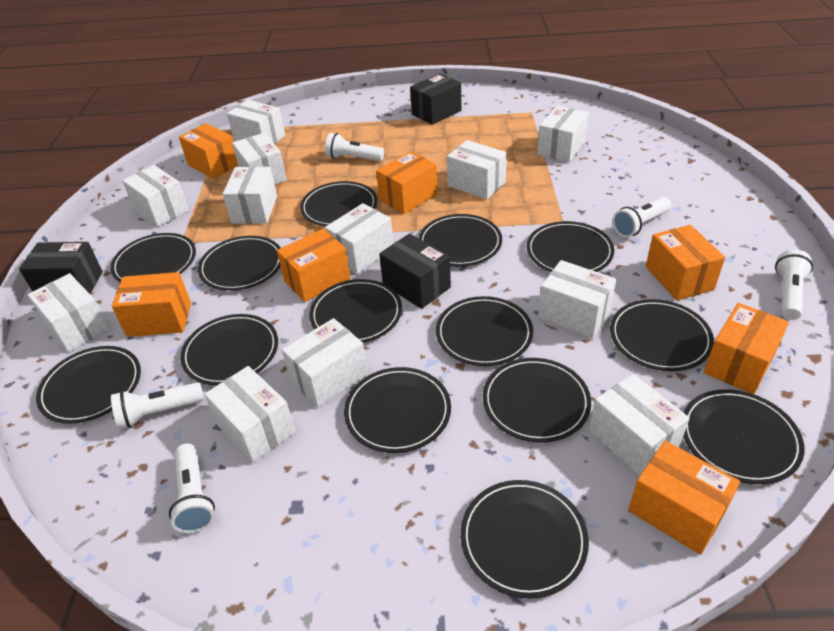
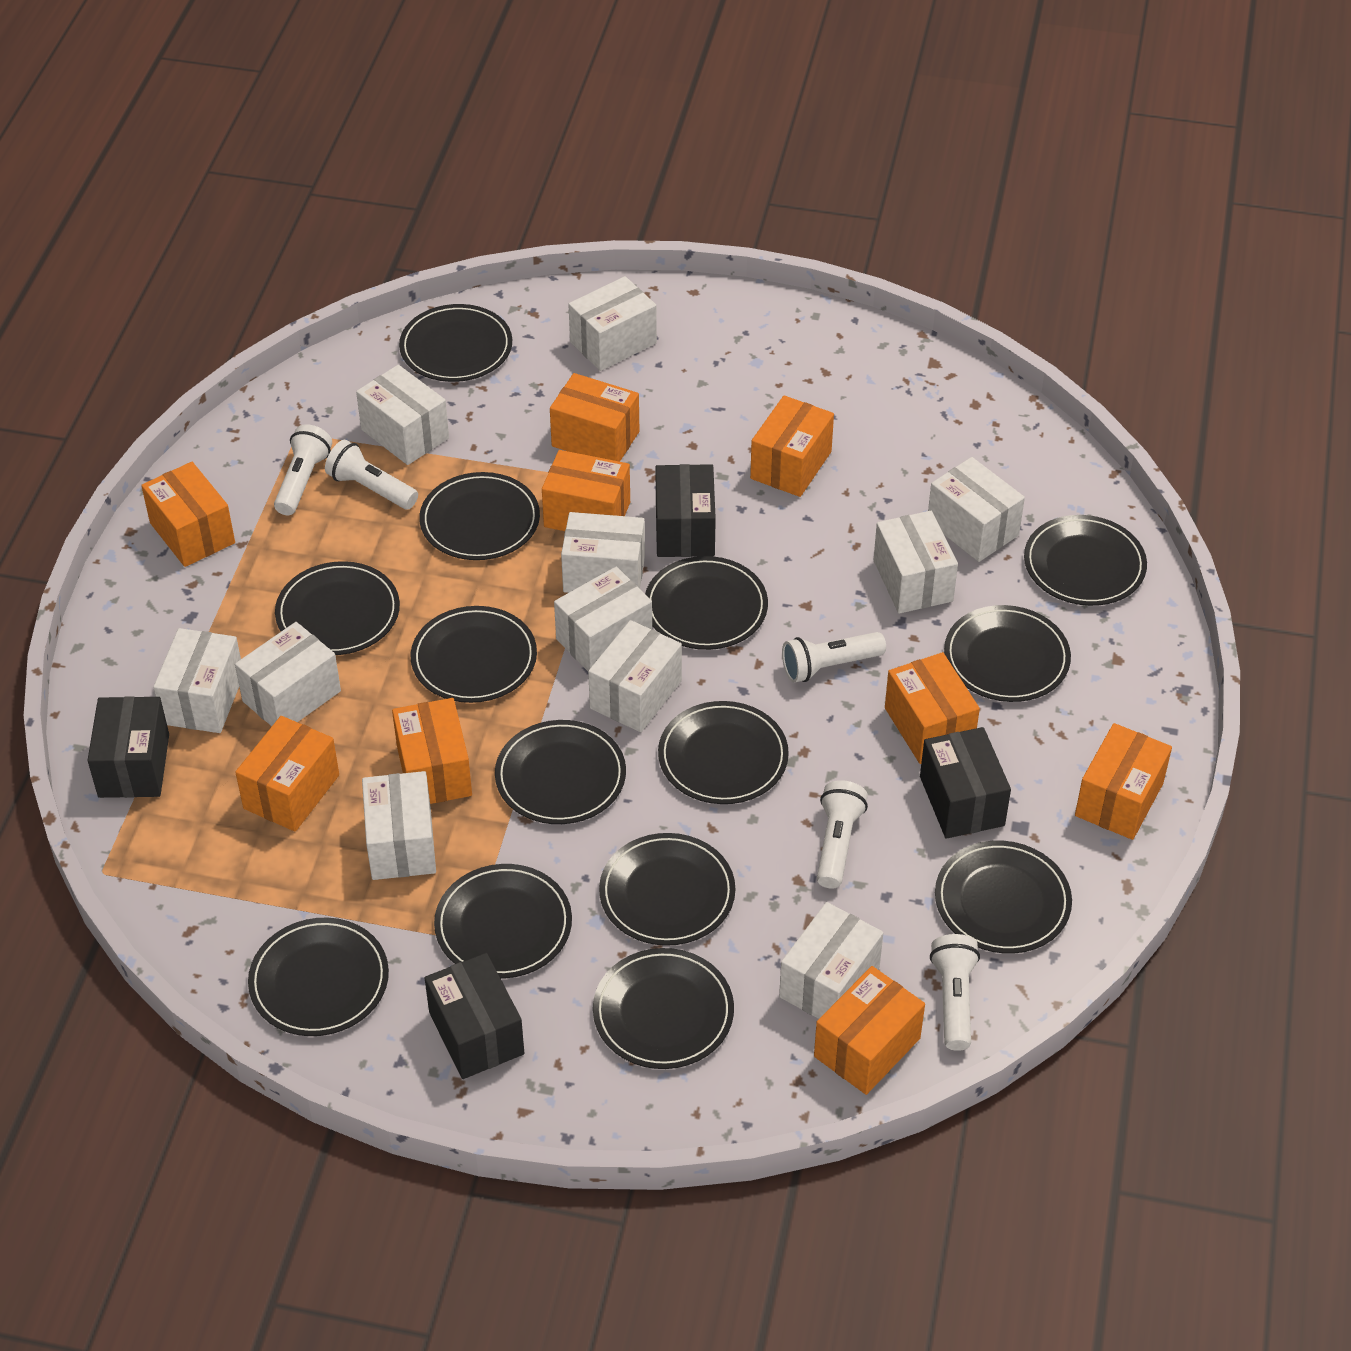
black box: [19,242,103,294] [379,233,451,309] [410,73,461,125] = 3 -> [87,696,169,798] [425,953,524,1079] [655,464,716,557] [920,727,1011,839] = 4
orange box: [112,272,191,337] [179,123,238,179] [277,228,351,302] [376,151,438,214] [628,441,740,555] [646,225,725,301] [704,303,789,394] = 7 -> [141,462,235,567] [235,716,339,831] [392,698,472,804] [542,450,630,531] [550,373,639,462] [750,395,834,497] [814,966,925,1095] [885,652,980,764] [1075,723,1172,840] = 9
white box: [27,273,109,352] [122,165,189,227] [204,366,295,463] [223,166,277,224] [227,100,285,144] [232,133,287,184] [282,318,368,408] [325,203,393,274] [447,140,507,200] [537,106,589,163] [538,260,617,338] [589,374,690,476] = 12 -> [153,628,241,733] [235,622,341,726] [356,365,449,465] [362,771,436,880] [554,567,652,671] [561,512,645,593] [568,276,657,371] [588,620,682,732] [779,902,883,1019] [874,511,958,614] [928,457,1025,562] = 11

